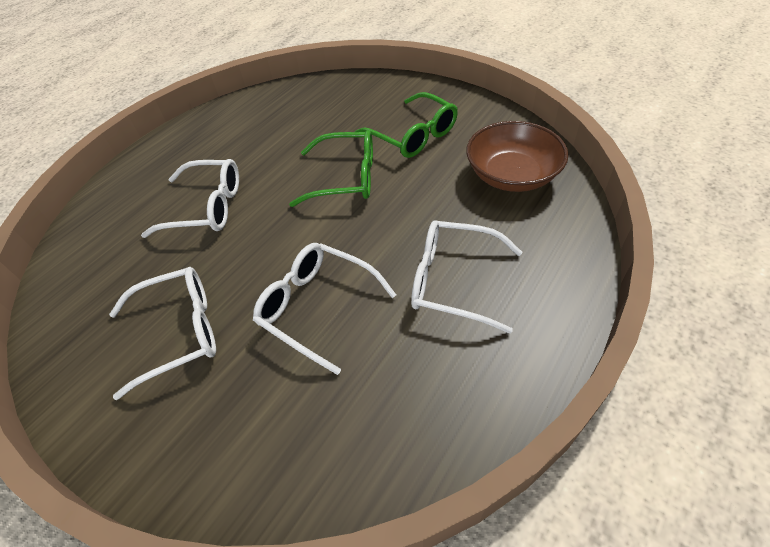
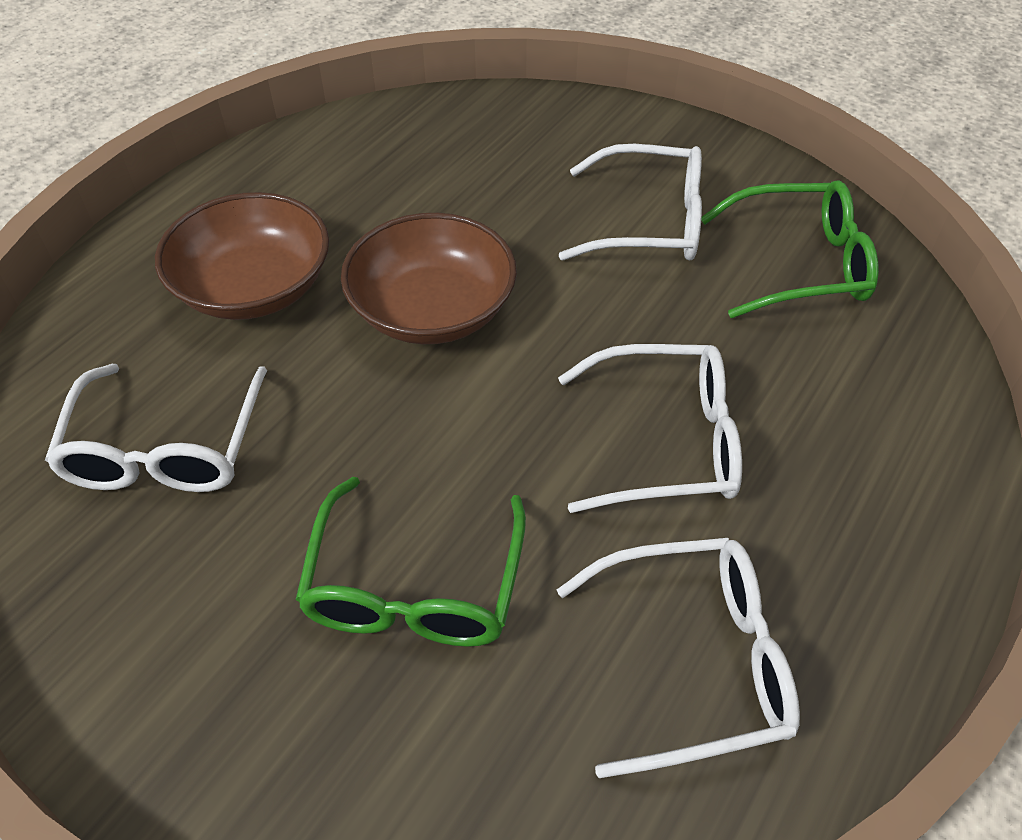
brown bowl: [466,121,569,192] = 1 -> [155,192,329,320] [341,213,517,344] = 2

